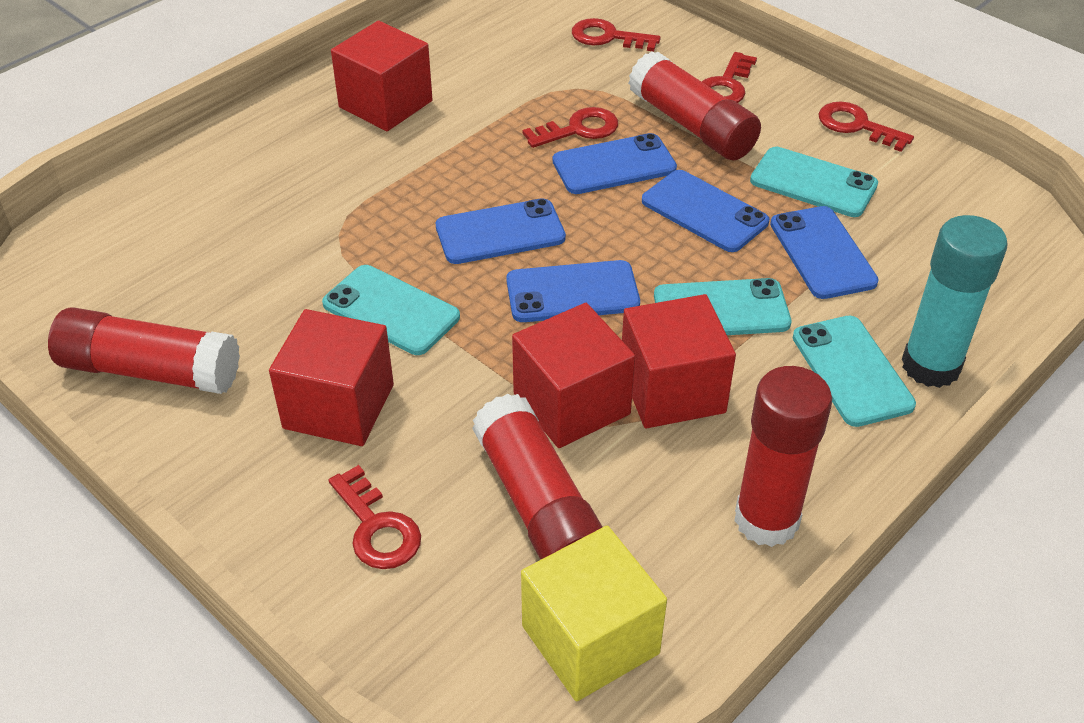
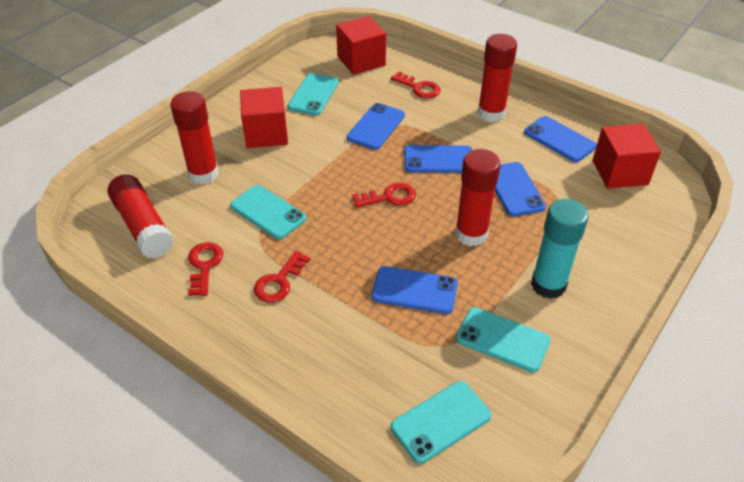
red cube: [269,309,394,446] [331,21,433,131] [512,303,635,448] [622,294,736,428] = 4 -> [240,87,288,148] [336,16,386,75] [593,124,661,189] = 3
red key: [328,465,421,569] [523,107,618,148] [572,18,661,52] [702,52,757,103] [818,101,914,152] = 5 -> [188,242,223,296] [254,251,310,303] [353,182,416,208] [391,71,440,98] = 4
yellow cube: [521,526,667,701] = 1 -> none = 0

